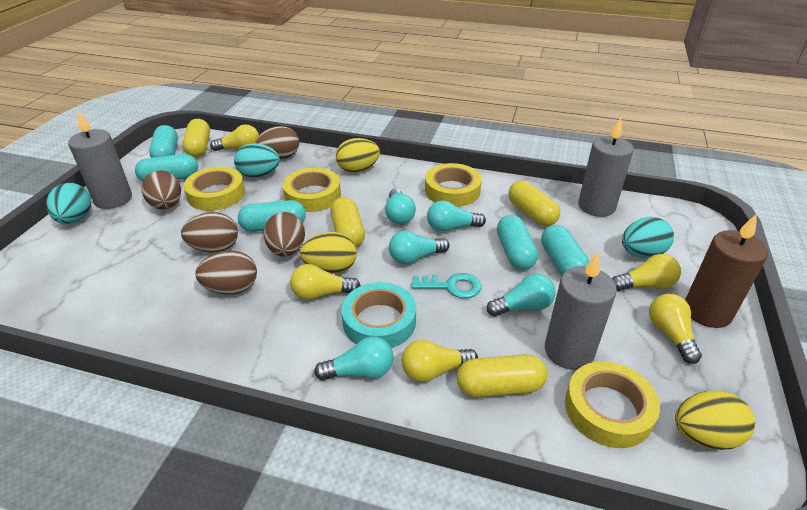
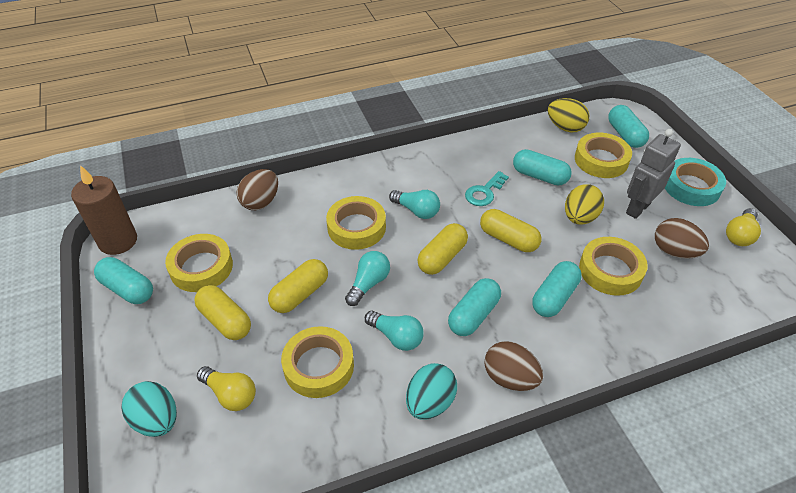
brown egg: [142,170,181,210] [181,212,238,253] [195,251,257,295] [255,126,299,159] [264,212,305,257] = 5 -> [237,169,278,210] [485,341,543,391] [655,218,709,259] = 3
grey candle: [68,111,132,209] [545,252,617,370] [578,118,634,217] = 3 -> none = 0
grey robot: none = 0 -> [626,129,681,219] = 1
turquoise egg: [46,183,91,224] [234,143,280,178] [622,217,674,258] = 3 -> [121,381,177,437] [406,363,457,420] = 2
turquoise light bulb: [314,336,393,381] [385,189,416,225] [389,231,450,264] [427,201,486,232] [487,274,556,317] = 5 -> [345,251,390,306] [365,311,424,351] [389,190,440,219] = 3
yellow egg: [300,232,357,274] [336,138,380,173] [675,390,755,450] = 3 -> [548,98,589,132] [565,184,604,225] = 2
yellow light bulb: [210,124,259,151] [290,264,361,300] [402,340,478,382] [612,254,681,291] [649,294,702,364] = 5 -> [197,366,256,411] [726,208,761,246] = 2
yellow tape: [184,167,245,211] [282,168,341,212] [425,163,482,207] [565,361,660,448] = 4 -> [165,234,233,292] [281,326,354,398] [326,196,386,250] [575,133,632,178] [579,237,648,296] = 5

